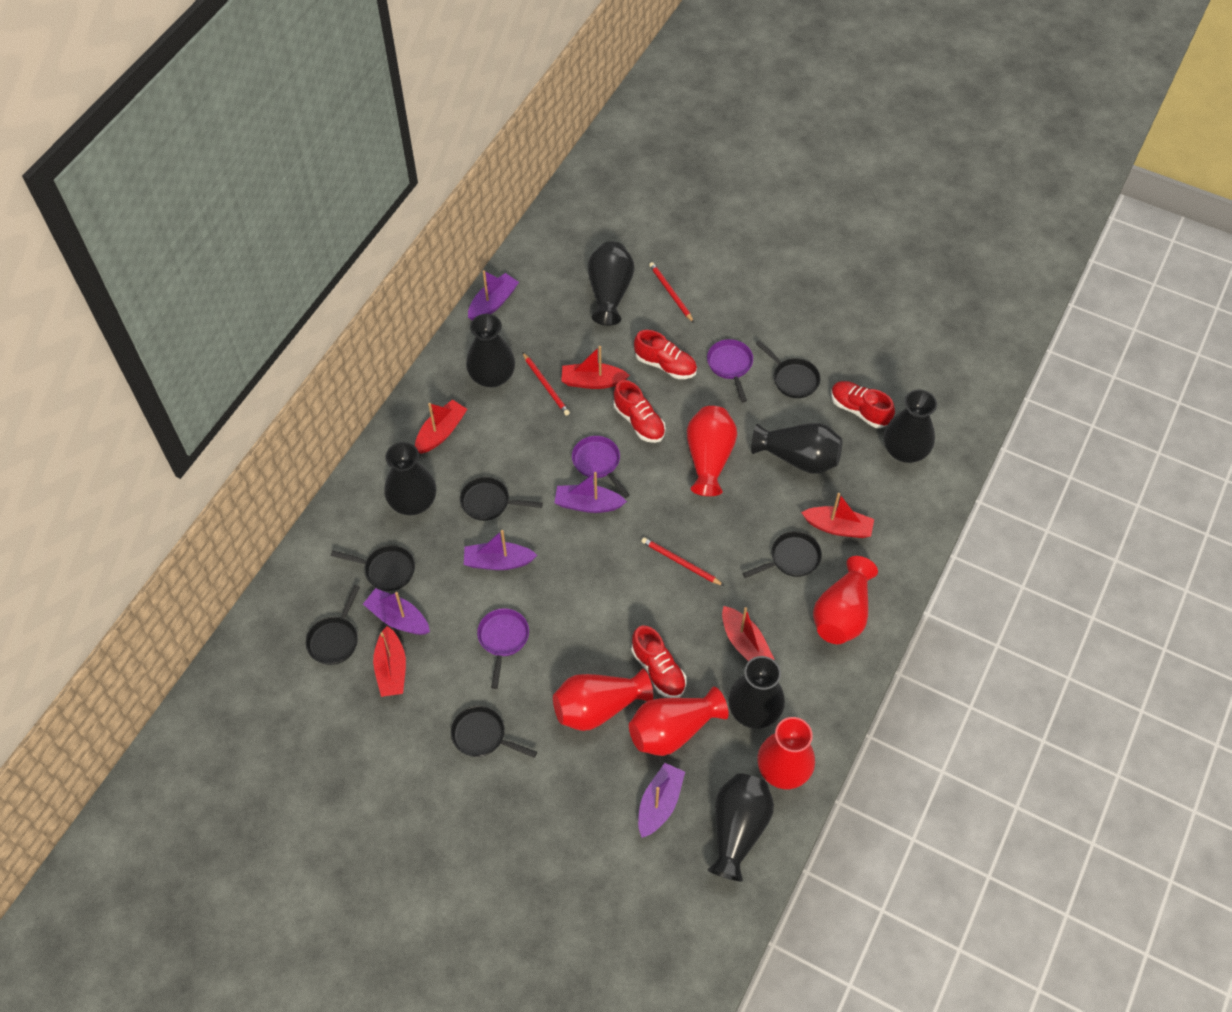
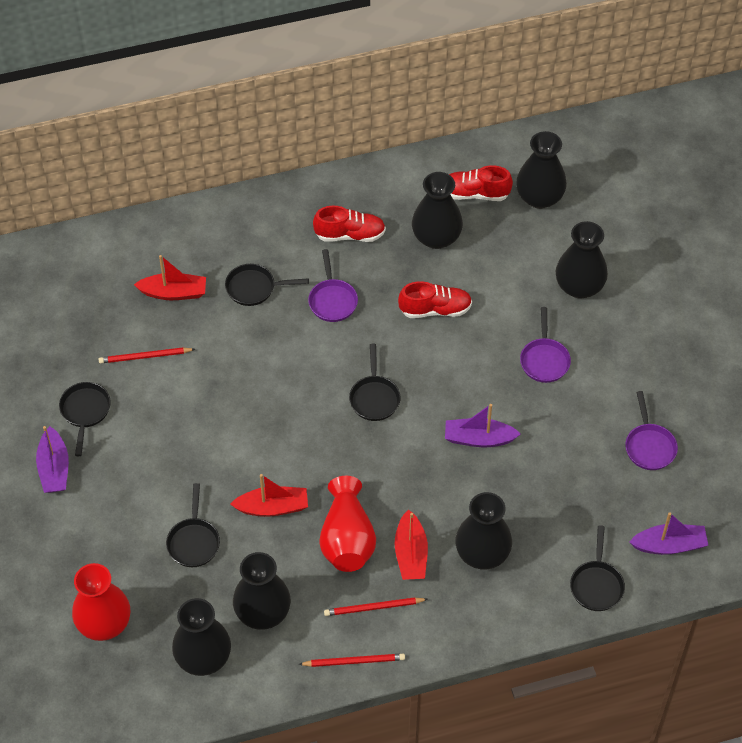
black pan: [306,585,360,665] [331,545,415,591] [451,706,537,758] [460,477,543,521] [743,531,822,578] [755,340,820,398] = 6 -> [59,382,111,456] [166,483,220,567] [225,264,309,306] [349,344,401,421] [570,525,625,611] = 5
black vase: [384,442,436,515] [466,314,515,388] [588,241,635,326] [708,773,774,882] [728,656,785,729] [751,423,842,474] [884,389,937,463] = 7 -> [172,598,231,676] [233,552,291,630] [412,172,463,249] [455,492,512,569] [516,131,567,209] [556,221,608,298] = 6
purple boat: [363,588,430,635] [464,530,537,570] [468,270,519,320] [555,472,627,513] [638,763,685,838] = 5 -> [36,426,69,493] [445,404,521,447] [629,512,708,555] = 3
red boat: [373,626,406,697] [415,400,467,454] [561,346,630,389] [722,606,775,661] [801,493,874,538] = 5 -> [134,255,206,300] [230,474,308,517] [395,509,428,580] = 3
red shoe: [614,380,666,443] [631,626,686,698] [634,330,697,379] [831,381,895,428] = 4 -> [313,206,386,242] [398,281,472,318] [449,165,513,201] = 3
red vase: [553,669,653,731] [629,686,729,756] [687,406,737,496] [757,717,815,789] [813,556,878,644] = 5 -> [72,563,130,641] [319,476,376,572] = 2

